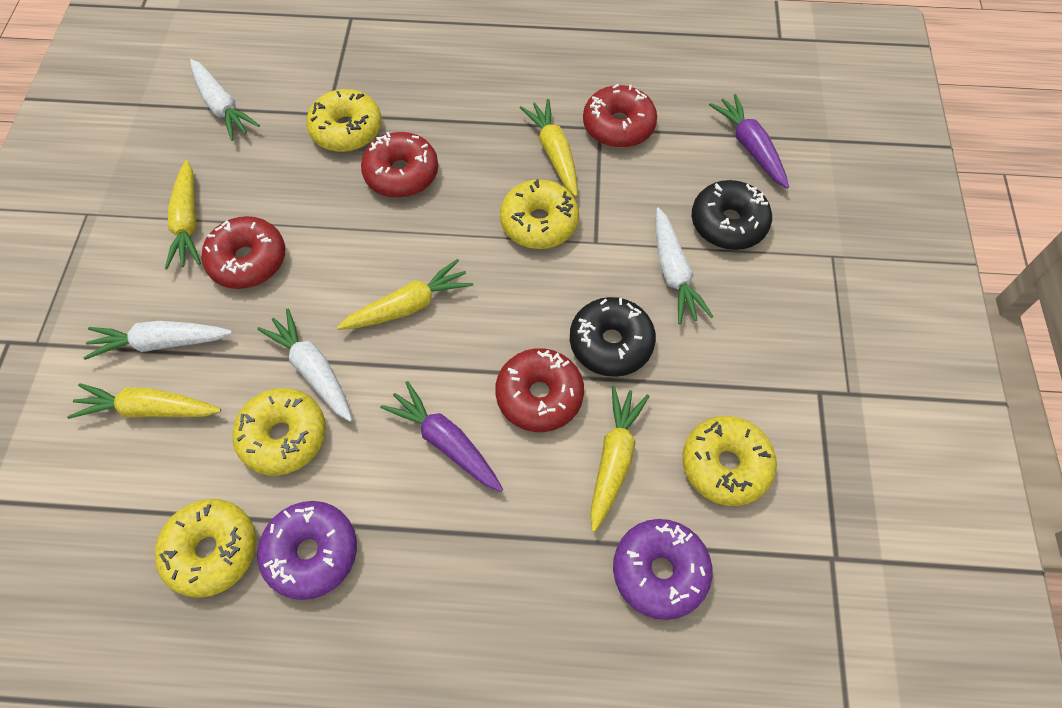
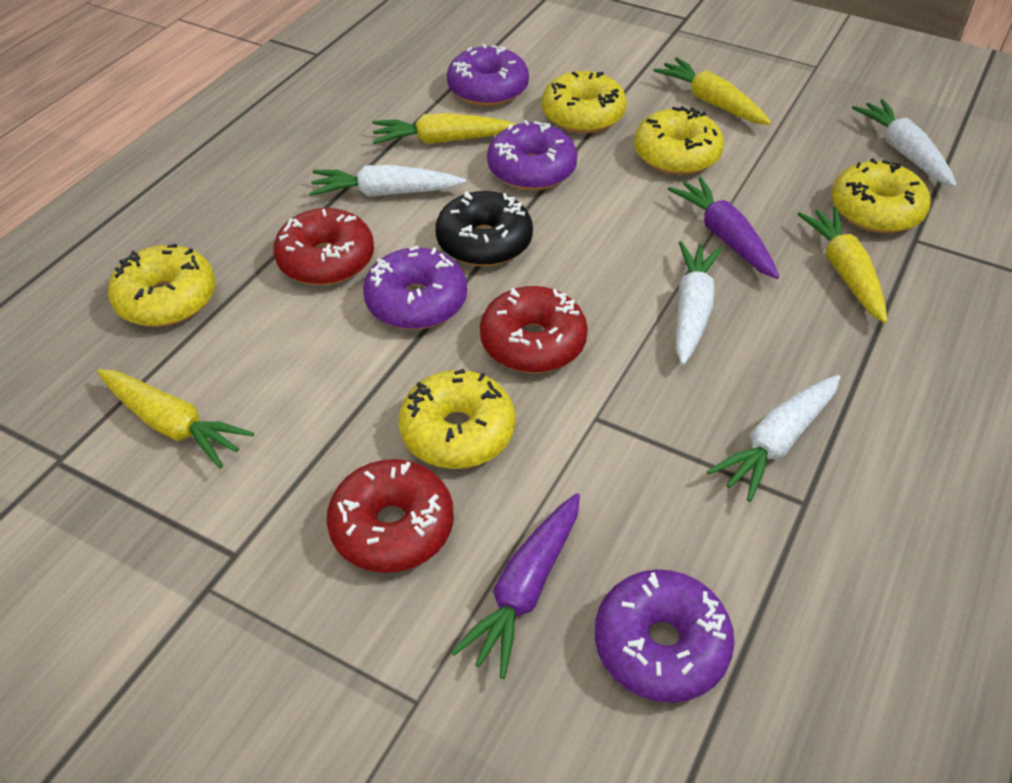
black donut: [570,297,656,377] [692,180,772,250] = 2 -> [435,191,533,266] = 1
purple donut: [257,501,357,600] [613,519,712,620] = 2 -> [363,245,467,330] [447,44,529,106] [487,120,577,191] [595,569,735,703] = 4
red donut: [201,216,285,289] [361,132,438,198] [495,348,584,432] [583,84,657,148] = 4 -> [273,208,374,285] [327,459,454,573] [480,286,588,373] = 3
yellow carrot: [67,383,221,419] [165,160,201,269] [337,259,473,330] [520,99,578,197] [590,386,650,532] = 5 -> [97,369,254,469] [373,113,516,144] [653,57,771,125] [797,207,887,323] = 4

